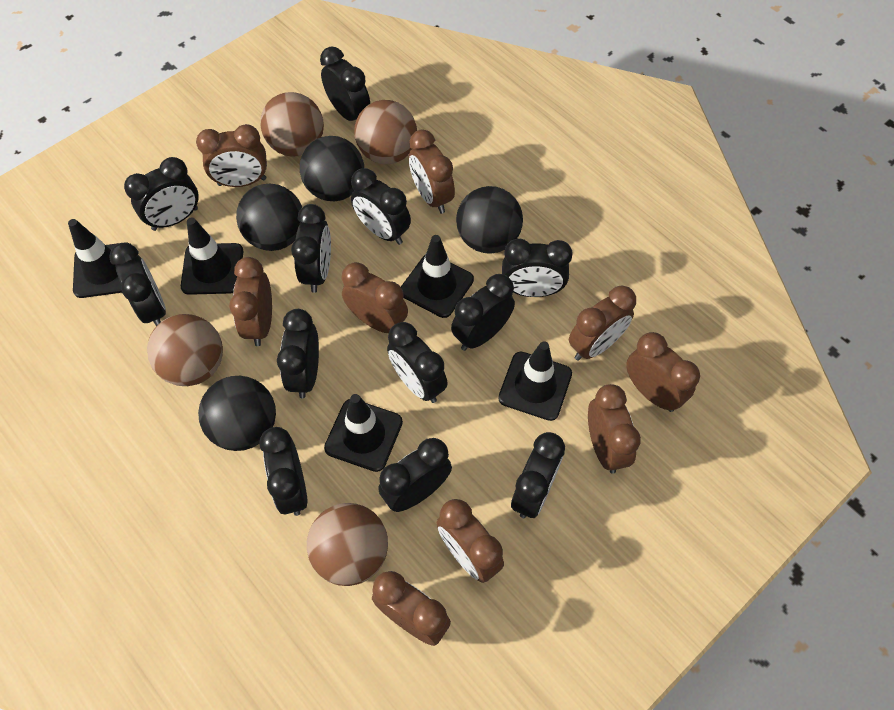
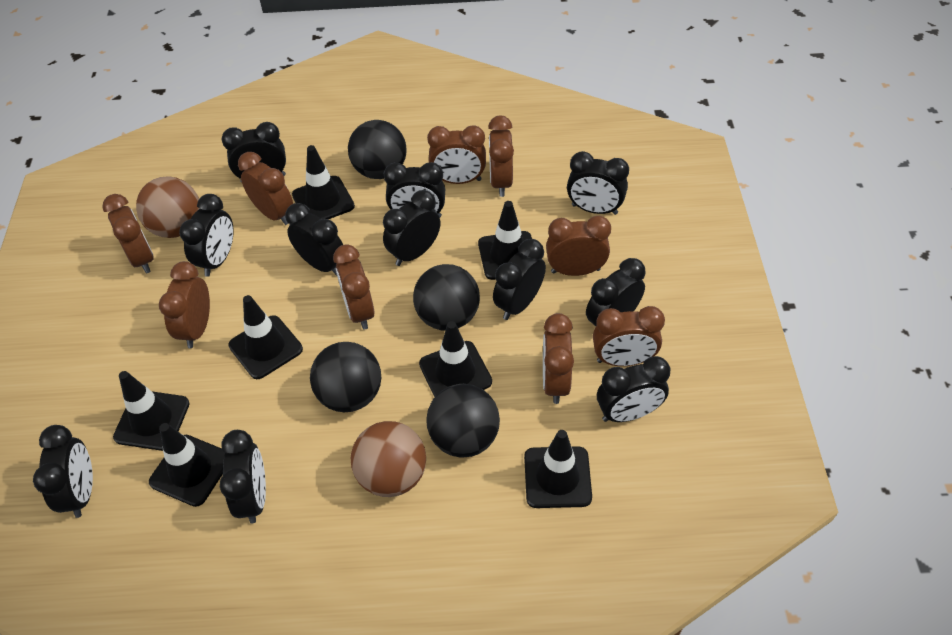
black clock: [109,243,166,326] [124,157,198,231] [259,427,307,516] [277,309,319,398] [291,204,331,293] [320,46,370,121] [351,168,411,245] [378,438,452,512] [387,322,448,403] [451,274,515,351] [502,239,573,297] [511,432,565,518] = 12 -> [33,425,93,518] [179,194,233,277] [220,430,266,524] [222,122,286,183] [285,203,343,276] [383,190,440,266] [384,162,445,217] [493,239,546,320] [567,151,629,215] [586,258,646,326] [597,356,671,422] = 11
black traffic cone: [68,219,130,298] [181,217,243,295] [324,394,403,472] [401,235,474,318] [498,341,572,421] = 5 -> [113,371,190,451] [149,423,225,507] [228,295,303,379] [292,145,355,219] [419,321,492,397] [478,201,532,280] [524,430,592,508] = 7
brown ball: [147,314,223,386] [260,92,324,157] [307,503,388,586] [355,100,417,164] = 4 -> [136,177,200,238] [351,421,426,497] = 2

